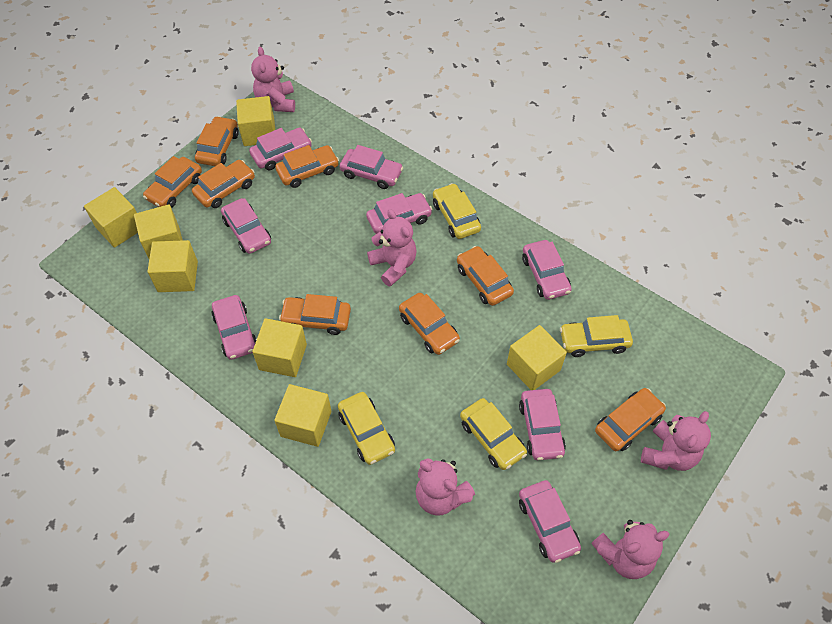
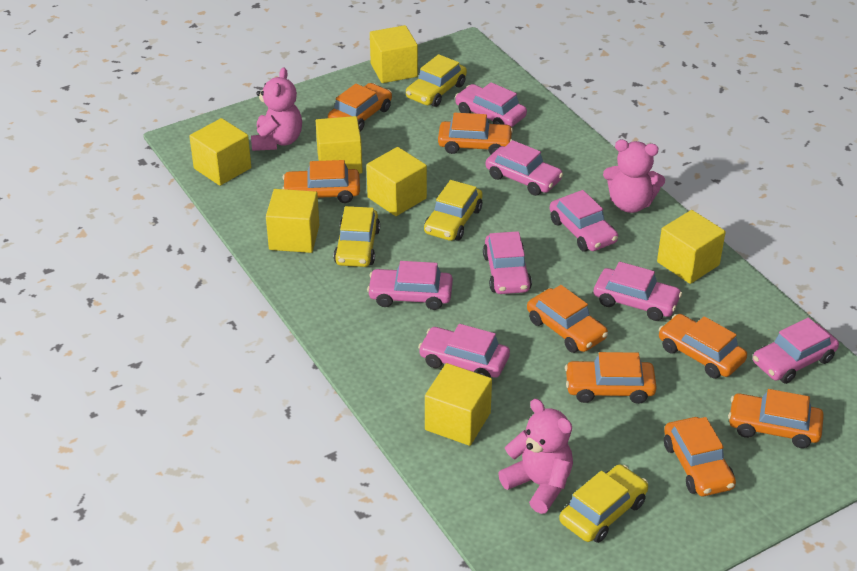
pink teddy bear: [251,47,295,112] [367,209,417,287] [415,458,475,516] [591,520,669,579] [641,411,711,471] = 5 -> [251,67,302,151] [498,399,573,514] [603,140,665,213] = 3

